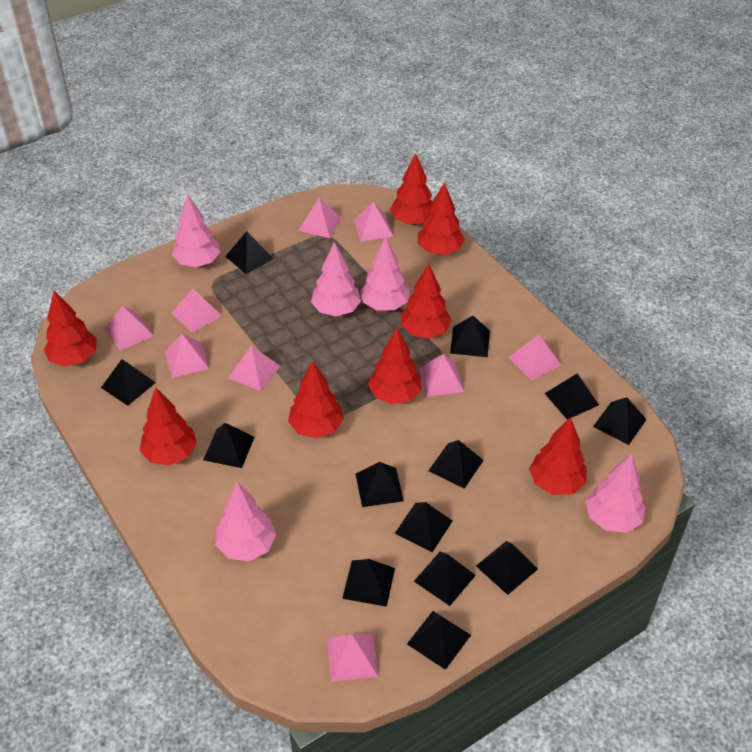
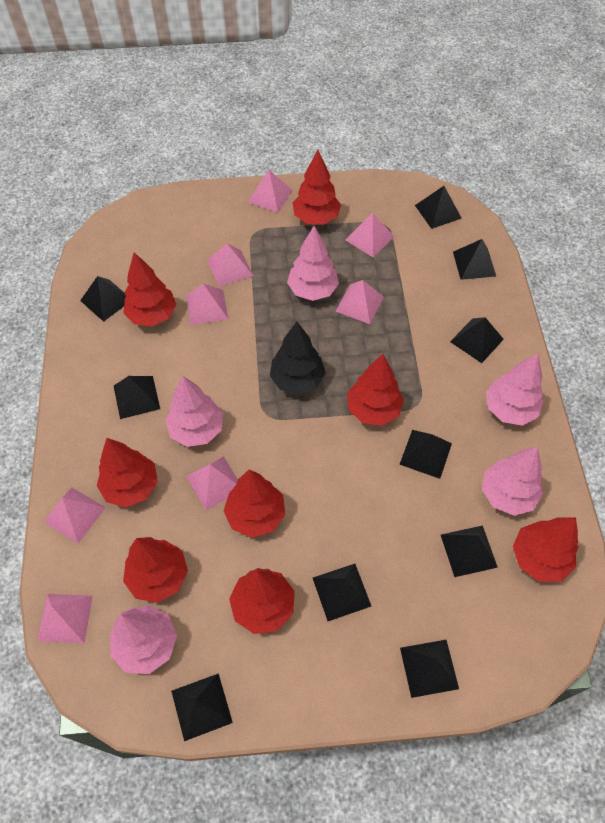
black pyramid: [101,359,156,406] [203,423,255,468] [225,231,274,274] [342,559,395,607] [356,462,404,507] [394,502,452,552] [407,611,471,670] [414,552,476,606] [428,440,484,489] [450,316,490,357] [476,541,538,595] [544,373,599,420] [593,397,647,445] = 13 -> [80,276,126,322] [114,376,160,419] [171,673,233,741] [313,564,371,621] [399,430,452,479] [400,640,459,698] [415,186,461,229] [441,526,498,577] [450,317,504,363] [453,239,496,280] = 10
black tree: none = 0 -> [270,321,325,395] = 1
pink pyramid: [105,306,154,351] [165,334,209,378] [171,288,222,333] [228,346,280,391] [299,198,342,238] [327,634,378,682] [353,202,394,242] [419,354,464,397] [508,335,561,380] = 9 -> [37,594,93,643] [44,487,106,543] [186,283,228,325] [186,456,238,510] [207,243,253,287] [248,170,293,213] [335,280,384,324] [345,213,394,257] = 8

